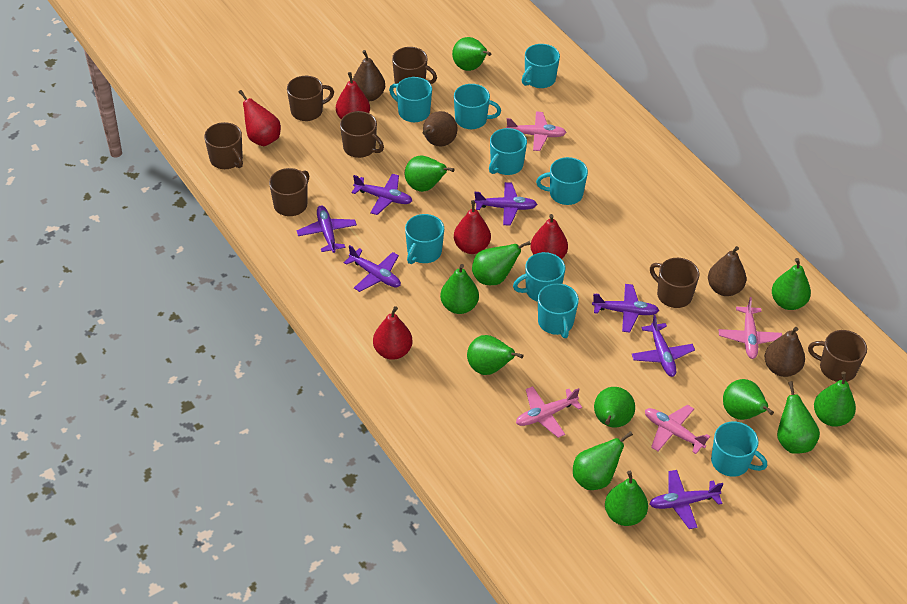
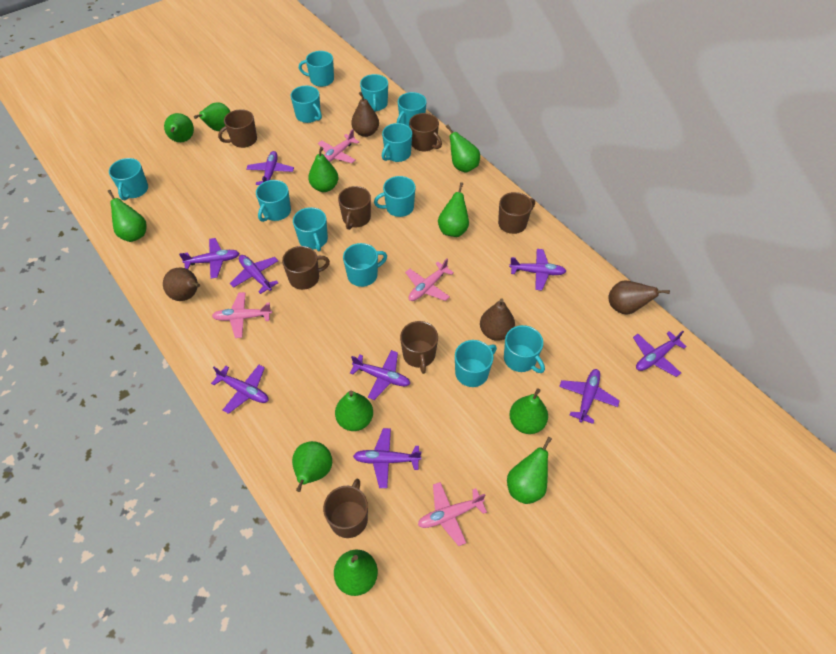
green pear: [405,156,455,192] [440,264,479,314] [452,37,491,71] [467,335,524,375] [472,241,531,285] [573,431,633,490] [594,387,635,428] [605,471,648,526] [723,379,774,420] [772,258,811,310] [777,381,820,454] [814,372,856,427] = 12 -> [108,190,146,242] [164,113,194,142] [194,102,231,131] [292,441,332,492] [308,147,338,192] [334,550,378,596] [335,390,373,431] [438,182,469,237] [446,125,480,173] [507,437,552,504] [509,388,548,434] = 11
purple plane: [297,206,357,253] [344,245,401,292] [352,174,412,215] [474,182,537,226] [592,284,659,332] [632,315,695,377] [650,470,723,529] = 7 -> [179,238,240,279] [211,365,268,414] [230,255,278,294] [246,151,294,185] [350,350,410,400] [353,428,421,488] [509,249,566,291] [559,369,620,424] [633,331,687,377] = 9
red pear: [239,90,281,146] [336,72,370,119] [373,306,413,360] [454,200,491,254] [530,214,568,259] = 5 -> none = 0
turquoise mug: [389,77,432,122] [405,214,444,264] [454,84,501,129] [489,128,527,175] [513,252,565,302] [522,44,560,88] [536,157,588,205] [538,283,579,338] [711,422,767,477] = 9 -> [109,158,148,200] [256,180,291,222] [291,86,322,123] [293,207,328,251] [299,51,334,87] [343,243,387,287] [360,74,388,112] [374,176,416,217] [382,123,412,162] [397,92,427,126] [455,340,497,387] [504,325,545,373] = 12

